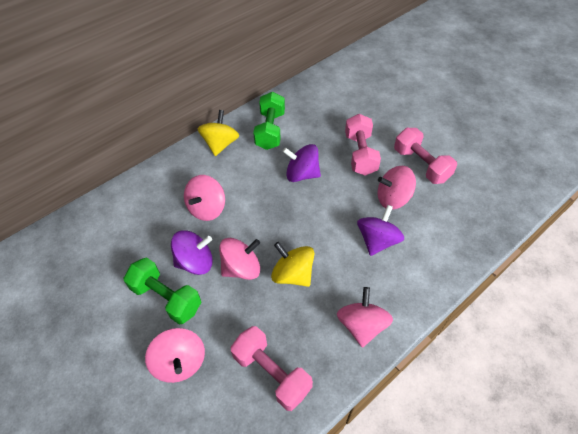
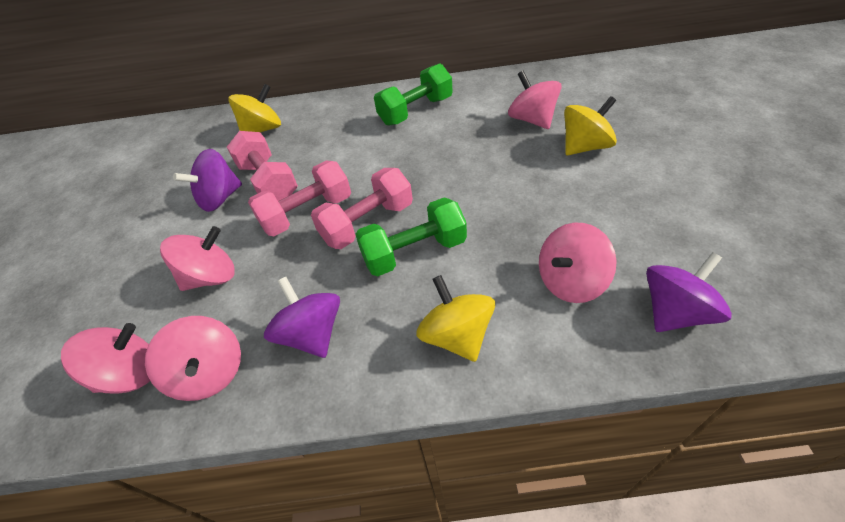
yellow spinning top: [198,110,239,156] [271,242,315,287] = 2 -> [228,84,281,133] [416,275,495,362] [564,96,617,155] = 3

